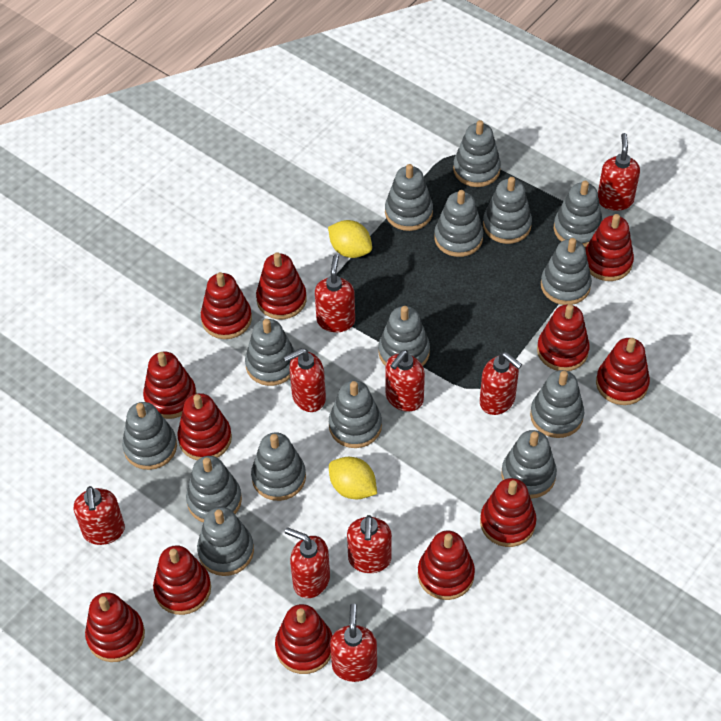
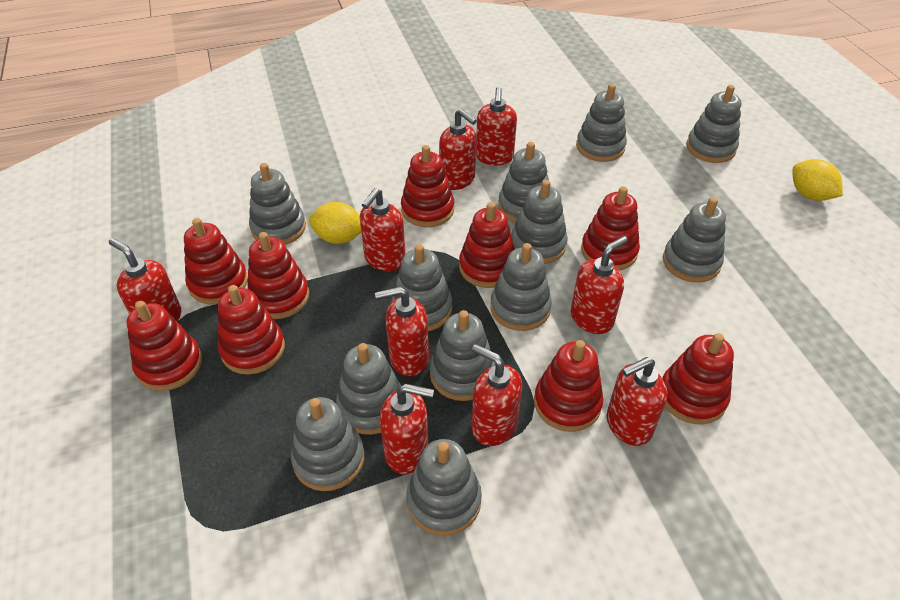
grey stacking toy: [122,402,177,470] [186,456,242,523] [197,507,254,576] [245,319,295,386] [251,432,306,501] [329,380,382,448] [378,306,430,366] [385,164,433,231] [434,190,483,257] [453,120,501,187] [483,177,532,244] [501,430,557,499] [530,370,584,438] [541,238,592,305] [554,181,603,247] = 15 -> [249,163,306,245] [291,397,364,491] [336,343,401,435] [391,244,452,331] [406,439,482,536] [430,310,495,401] [490,243,552,331] [498,142,549,222] [511,180,568,264] [576,84,627,162] [663,197,726,283] [687,85,741,163] = 12
red stacking toy: [85,592,145,662] [143,352,197,419] [153,545,211,615] [177,393,232,460] [201,272,252,339] [256,252,307,319] [275,604,333,674] [418,531,475,600] [480,478,537,547] [537,304,590,371] [585,214,634,281] [596,338,650,405] = 12 -> [127,301,202,391] [184,218,248,304] [218,285,285,375] [247,232,309,319] [401,145,454,227] [459,202,515,288] [534,340,603,432] [581,186,640,271] [662,333,734,424] = 9

